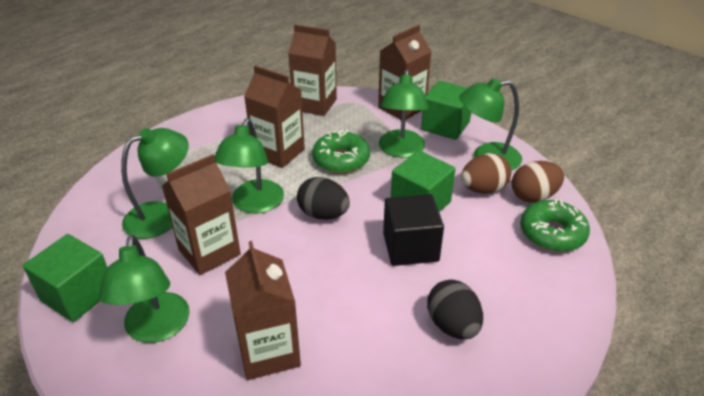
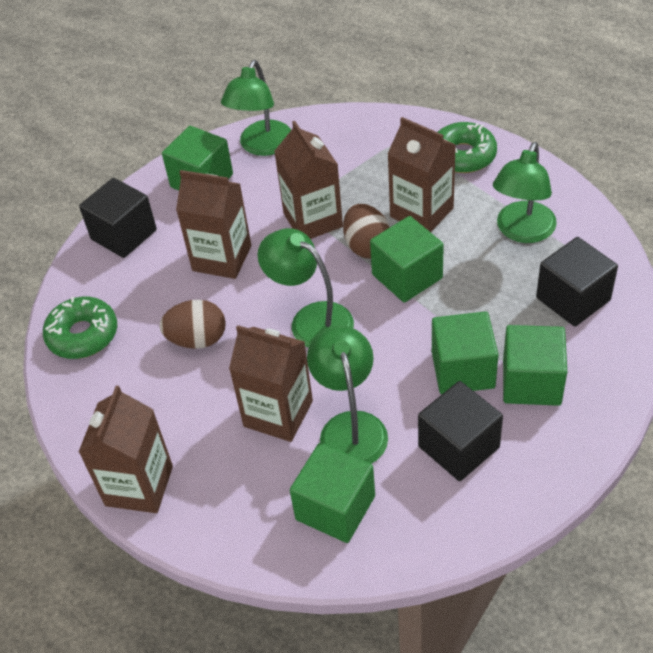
black cube: [383,194,444,266] = 1 -> [79,178,157,258] [418,381,503,481] [536,237,618,327] = 3
black egg: [297,177,350,220] [427,280,483,339] = 2 -> none = 0
green cube: [23,234,108,322] [391,150,455,212] [421,81,471,140] = 3 -> [162,126,233,190] [290,443,375,543] [370,216,444,303] [432,311,499,394] [503,325,567,406] = 5
green lamp: [99,234,190,343] [121,128,189,239] [215,118,284,214] [379,69,429,158] [459,78,522,171] = 5 -> [221,60,291,156] [258,228,354,348] [307,326,388,464] [493,142,557,243] = 4

